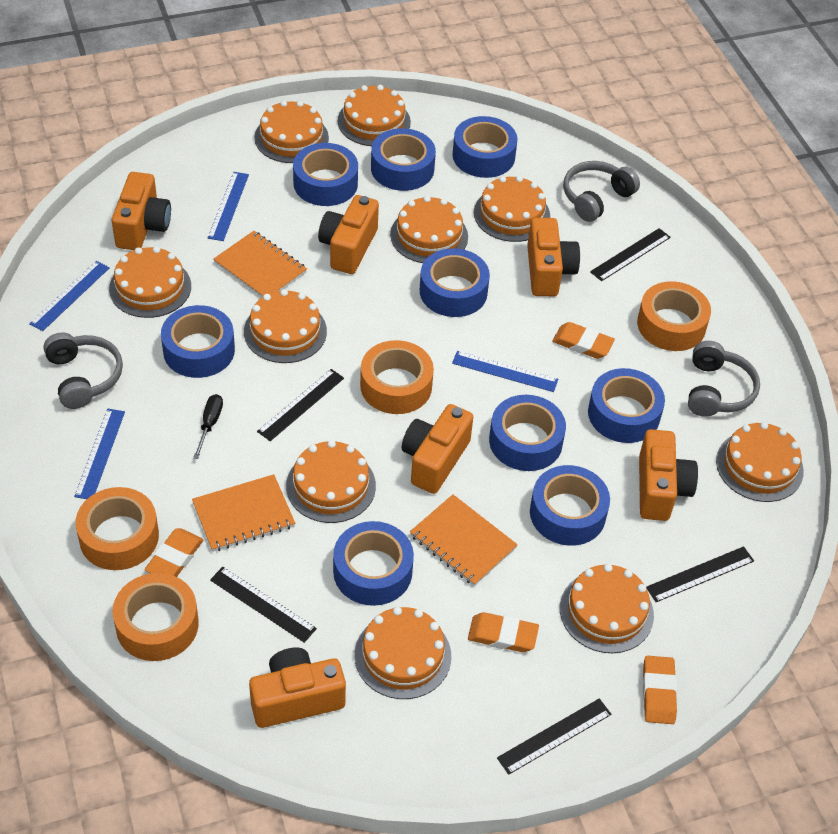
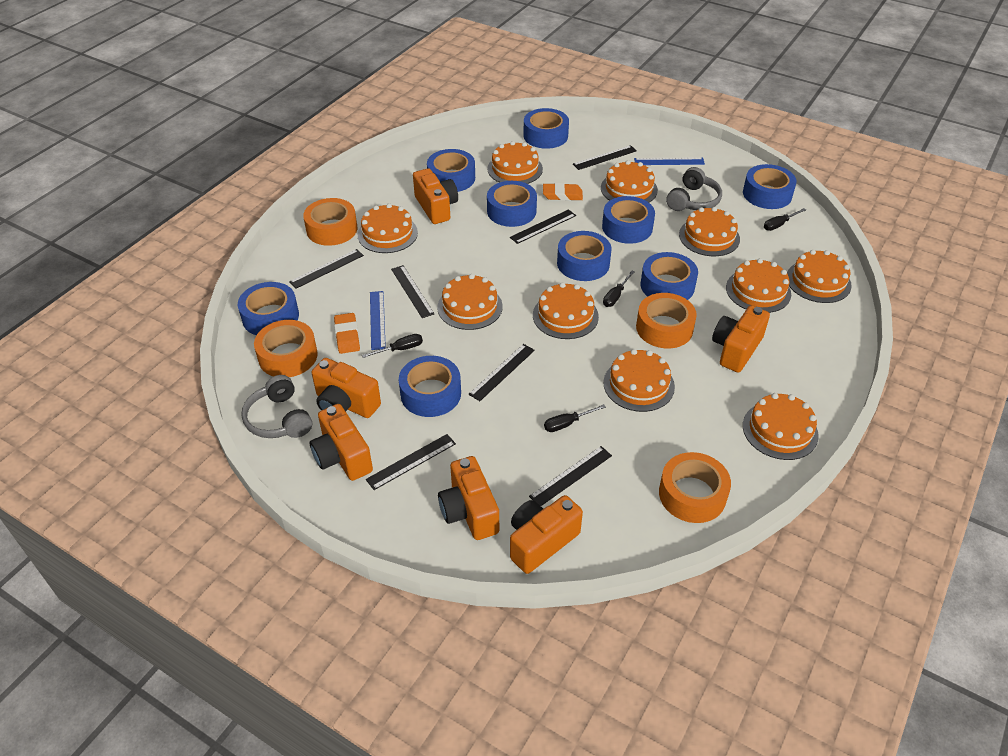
black ruler: [210,567,317,643] [257,369,344,441] [497,698,611,775] [590,228,671,281] [646,546,754,602] = 5 -> [289,249,364,289] [366,434,456,490] [391,265,435,318] [468,344,535,401] [510,209,576,244] [529,446,612,506] [573,145,637,170] = 7
black screwdriver: [193,394,223,459] = 1 -> [362,334,423,358] [544,404,606,432] [603,271,634,307] [764,208,806,231] = 4
blue ruler: [29,261,110,331] [74,409,125,499] [208,172,249,241] [452,351,558,392] = 4 -> [370,291,386,350] [634,157,705,165] = 2
grey headphones: [43,333,123,409] [563,161,640,222] [688,341,760,417] = 3 -> [241,375,312,438] [666,167,722,211] = 2
orange eraser: [145,528,204,577] [468,612,539,652] [552,322,615,359] [643,656,677,724] = 4 -> [334,313,360,354] [543,183,583,201] = 2
orange notebook: [192,474,295,552] [213,231,307,297] [410,494,518,586] = 3 -> none = 0

